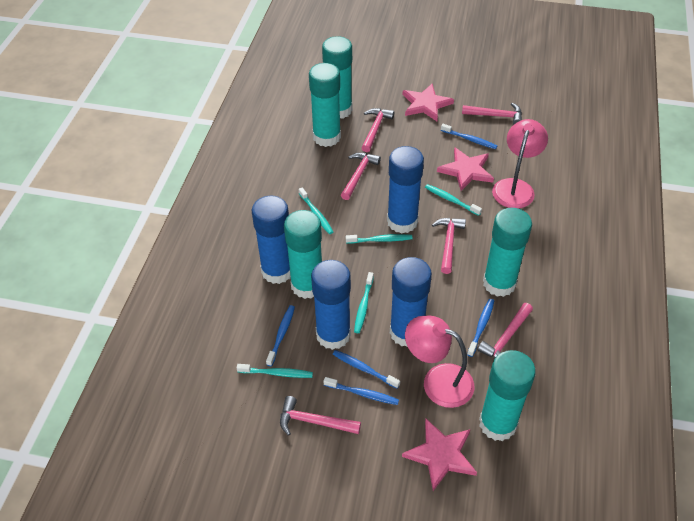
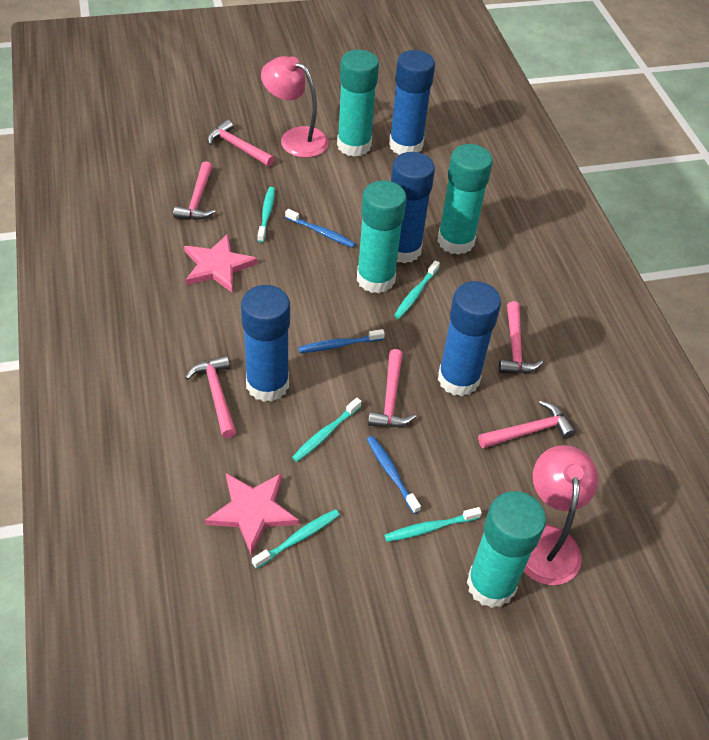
blue toothbrush: [266,305,295,366] [323,377,399,405] [333,350,400,389] [441,124,497,149] [467,299,494,357] = 5 -> [285,209,356,248] [298,329,385,353] [367,436,421,514] = 3
pink star: [402,419,477,491] [403,84,454,121] [437,148,494,191] = 3 -> [184,234,258,293] [205,473,299,555] = 2
turquoise glue stick: [284,210,322,299] [309,63,341,147] [322,36,352,119] [479,350,536,441] [483,208,532,297] = 5 -> [337,50,379,157] [357,181,407,294] [437,144,493,255] [467,491,546,608] = 4

